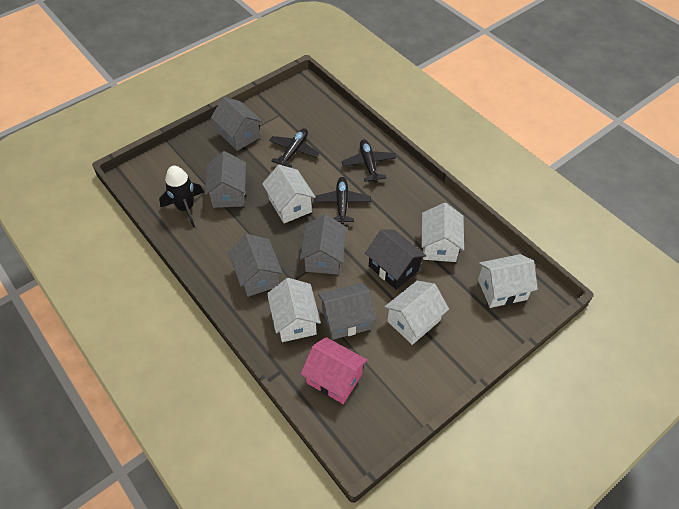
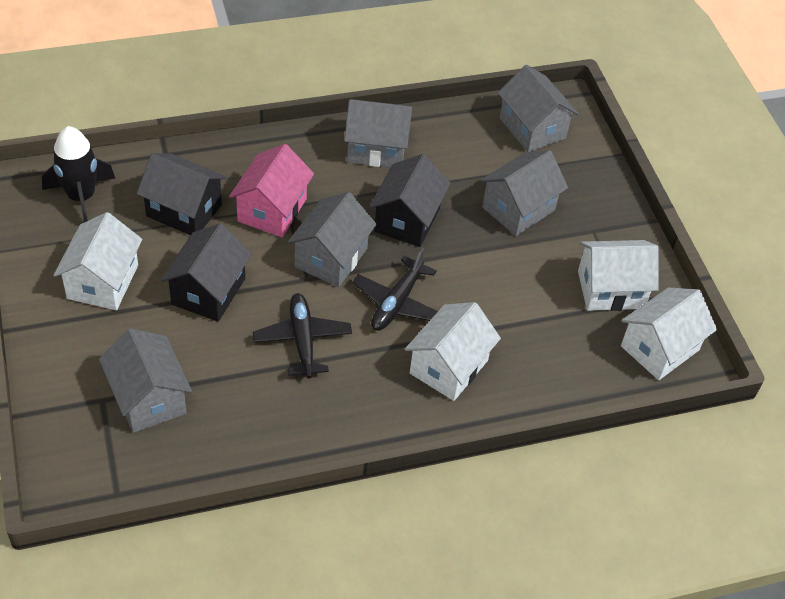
black house: [365,230,426,290] = 1 -> [136,153,227,235] [161,223,252,322] [369,154,451,247] = 3
black plane: [269,128,320,168] [314,177,371,225] [341,139,396,183] = 3 -> [253,293,352,379] [352,248,438,331] = 2
white house: [262,164,316,223] [267,278,321,342] [384,281,449,345] [421,203,464,262] [478,254,538,308] = 5 -> [53,212,142,310] [405,302,501,401] [578,240,659,311] [621,287,717,380] = 4

